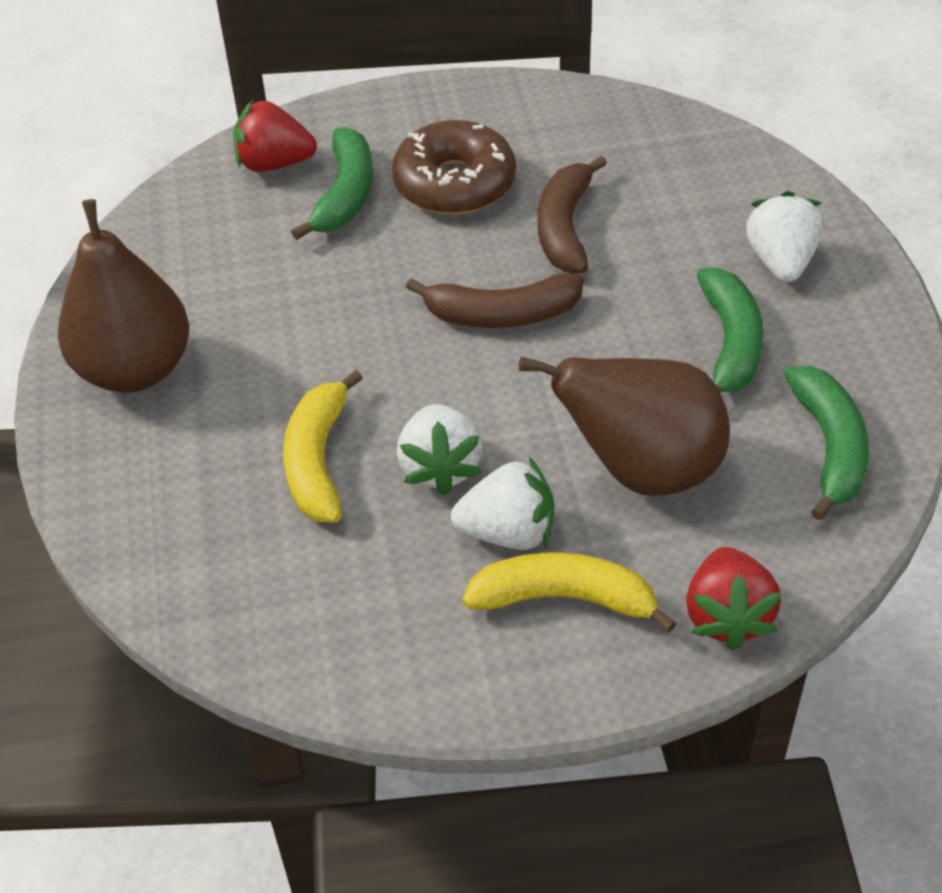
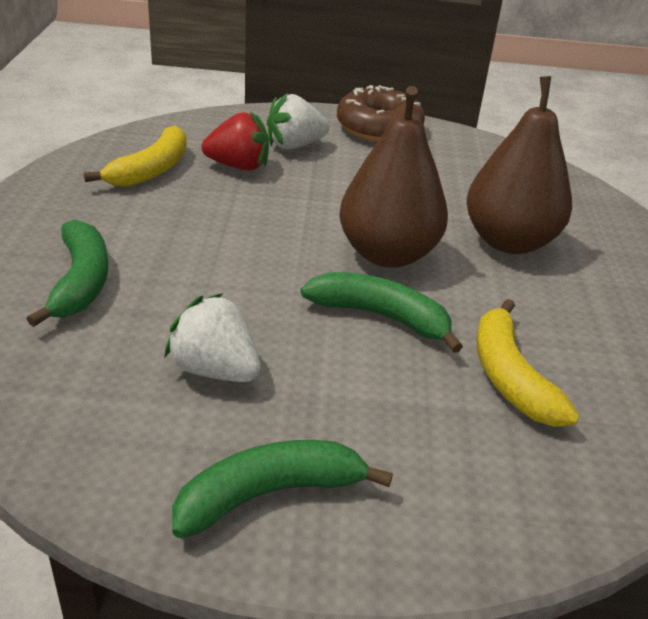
brown banana: [406,273,584,328] [538,156,607,273] = 2 -> none = 0
red strawberry: [233,99,317,172] [686,547,782,651] = 2 -> [202,111,269,170] = 1
white strawberry: [397,404,483,496] [451,457,554,550] [746,191,823,282] = 3 -> [164,293,261,382] [267,93,329,149] = 2

